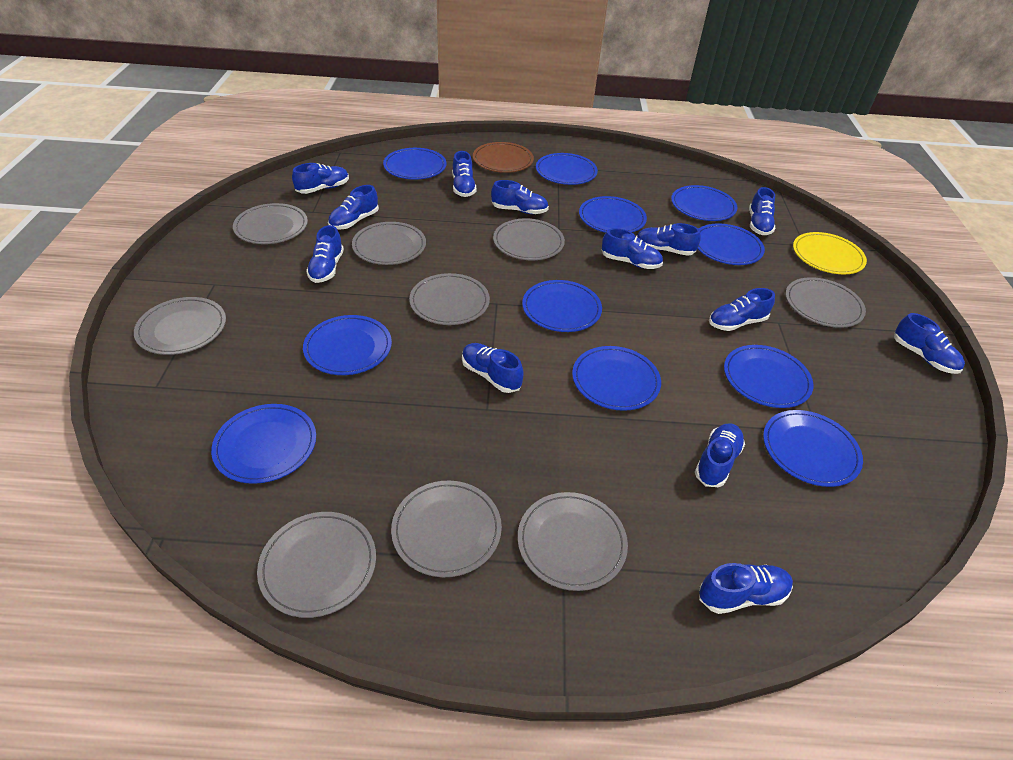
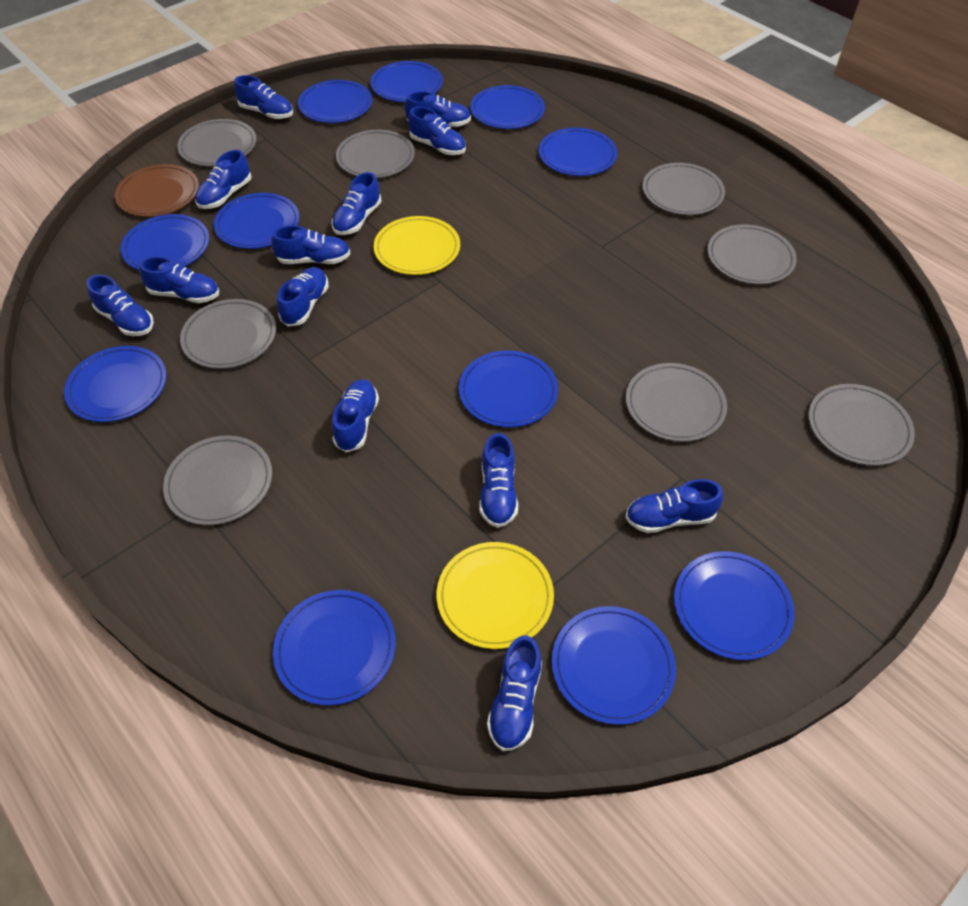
grey plate: [134,297,226,355] [233,203,308,244] [257,512,376,618] [352,222,426,265] [391,481,502,577] [409,273,490,325] [493,218,565,260] [518,492,628,591] [786,277,866,328] = 9 -> [163,436,272,525] [177,119,256,166] [180,299,276,369] [336,130,415,178] [626,363,727,442] [643,163,725,215] [707,224,797,284] [809,384,915,466] = 8
yellow plate: [793,232,867,275] = 1 -> [374,216,460,275] [437,542,554,649] = 2

